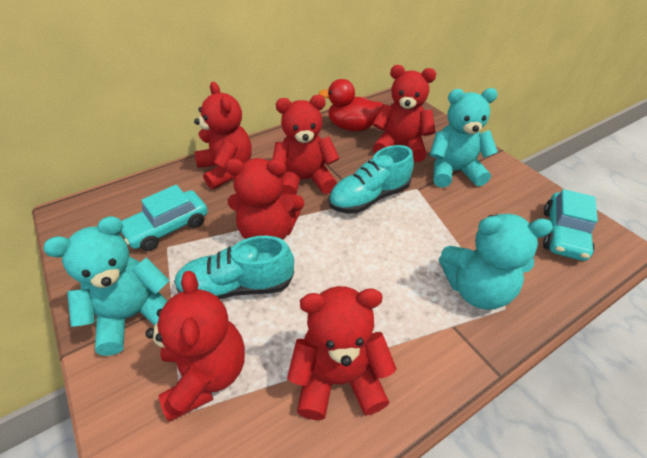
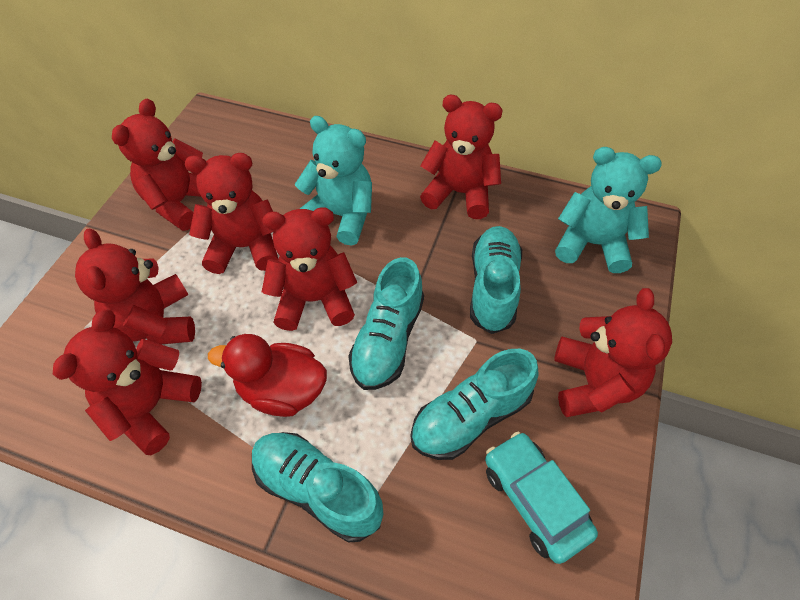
red teddy bear: [145,271,245,422] [194,82,252,189] [225,158,304,240] [272,95,339,195] [287,286,397,420] [373,65,436,162] = 6 -> [53,309,202,455] [75,229,195,344] [112,99,203,231] [185,153,278,274] [262,207,357,331] [420,95,503,219] [554,288,672,417] = 7
turquoise car: [121,185,208,251] [543,189,598,261] = 2 -> [485,432,598,564] = 1
turquoise shoe: [174,236,294,299] [329,145,414,214] = 2 -> [252,432,383,543] [348,257,424,390] [411,349,539,460] [470,226,522,334] = 4
turquoise teddy bear: [43,216,170,356] [430,88,498,188] [439,214,553,310] = 3 -> [295,116,372,246] [555,147,662,273] = 2

